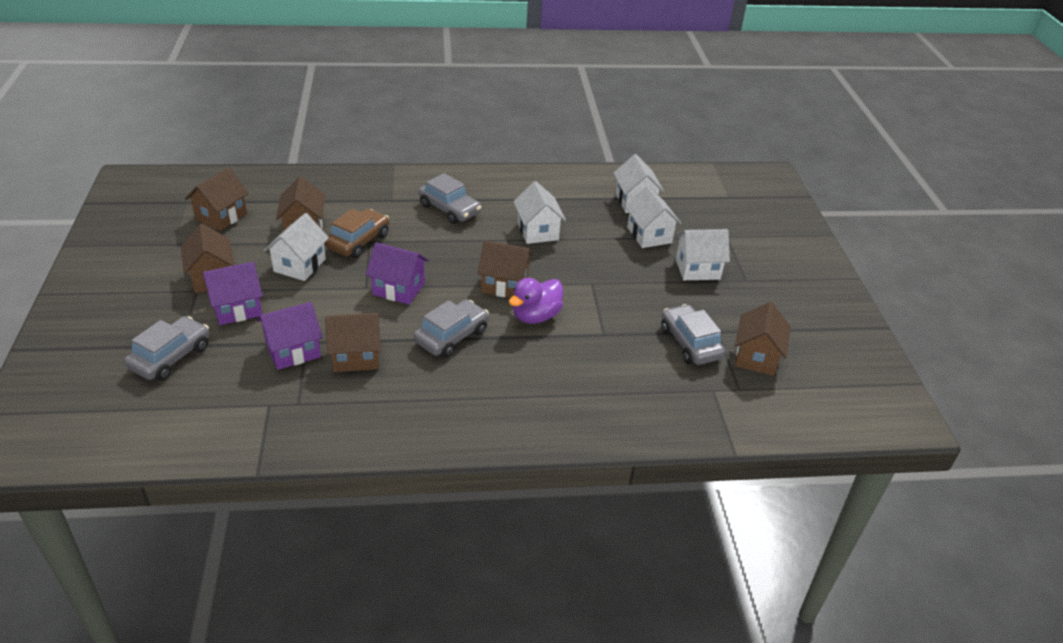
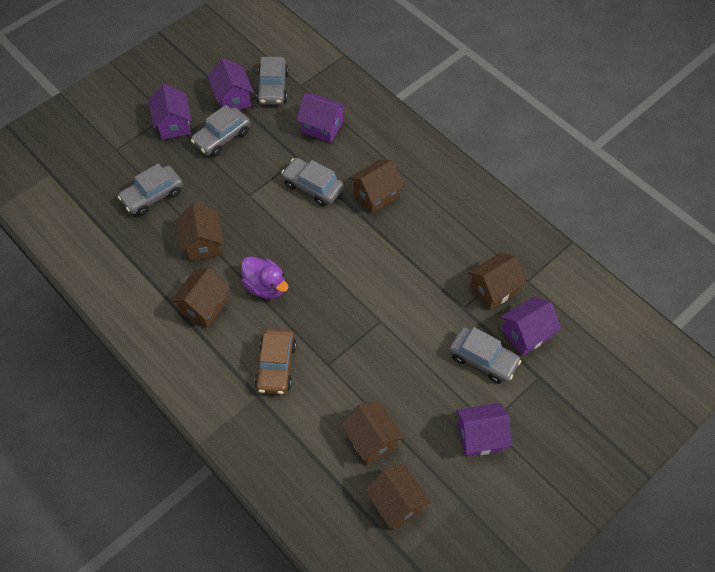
grey car: [124,316,209,381] [414,299,489,358] [419,173,481,224] [661,304,726,365] = 4 -> [118,163,183,216] [191,105,250,157] [256,57,289,105] [281,158,344,206] [449,327,521,384] = 5
purple house: [203,262,263,325] [257,302,323,370] [366,242,429,305] = 3 -> [148,84,192,140] [207,58,254,110] [297,94,347,143] [456,403,511,457] [501,297,561,356] = 5
white house: [264,213,329,281] [513,181,566,244] [614,154,664,213] [625,186,682,248] [676,229,730,280] = 5 -> none = 0

